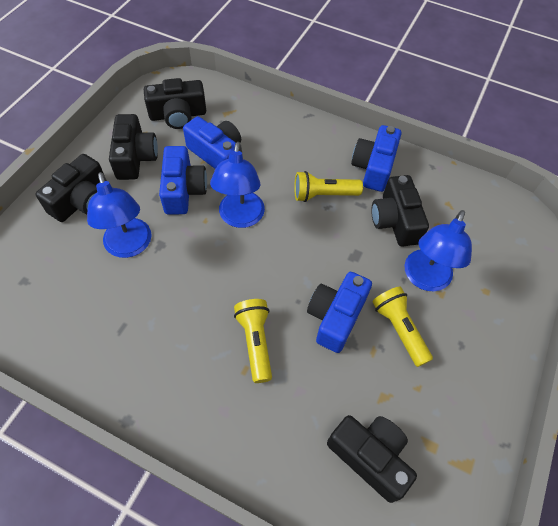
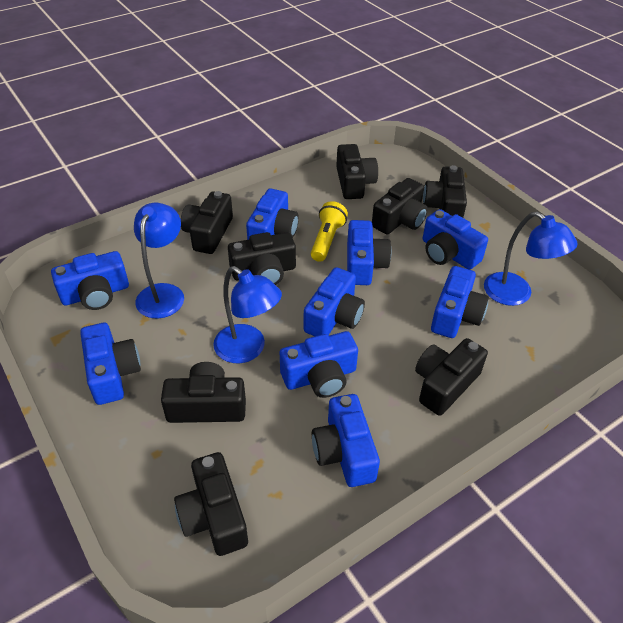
black camera: [36,154,104,222] [109,114,158,180] [144,78,206,129] [327,415,417,503] [371,175,429,247] = 5 -> [161,362,246,423] [174,452,248,556] [181,191,233,254] [228,232,296,285] [336,144,378,199] [372,178,428,234] [415,338,488,416] [423,165,467,218] = 8
blue camera: [159,146,207,215] [183,116,241,169] [307,272,372,353] [351,125,401,192] = 4 -> [51,251,129,310] [80,323,141,405] [246,189,299,240] [280,331,358,398] [303,267,365,336] [312,394,380,487] [347,220,391,285] [423,209,488,270] [431,266,489,338] = 9
yellow flashlight: [234,299,272,383] [294,171,363,202] [372,287,433,367] = 3 -> [311,201,348,262] = 1

